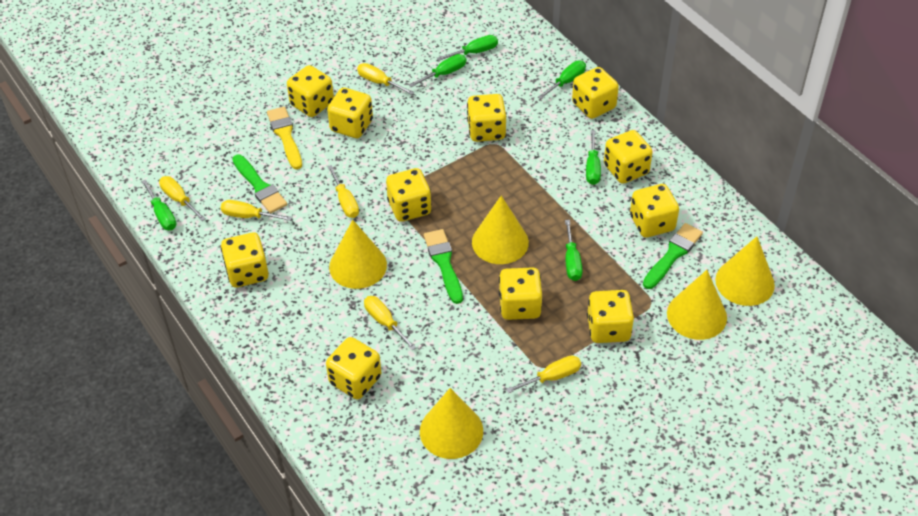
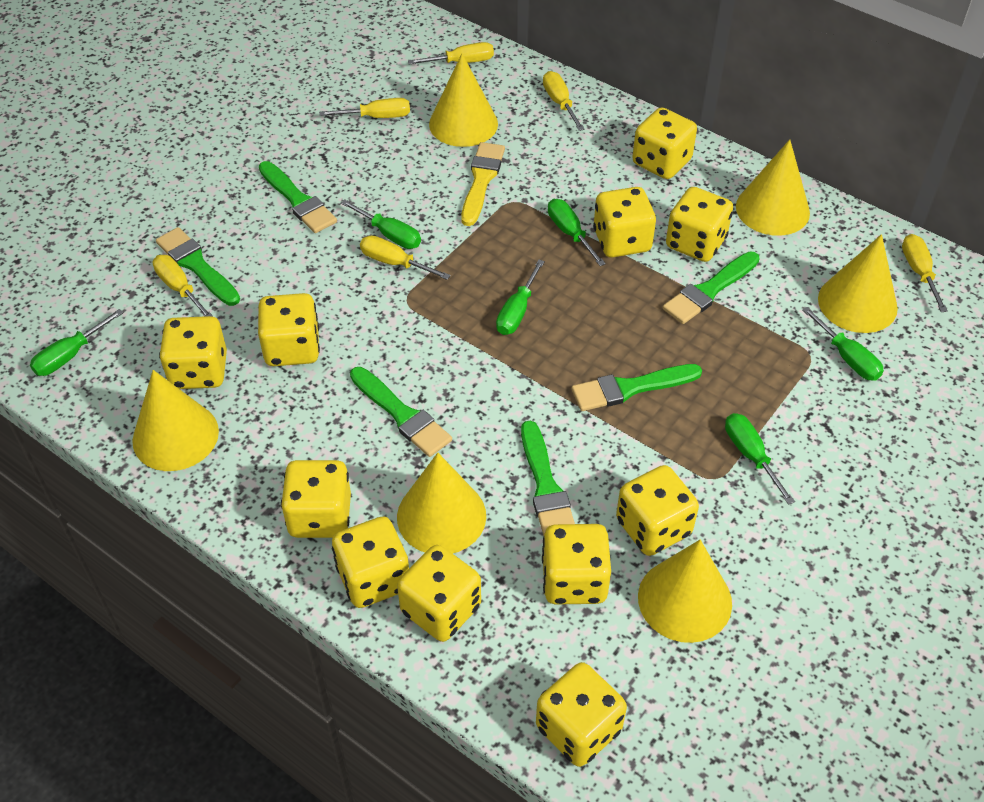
green brush: [232,155,287,214] [424,229,463,304] [643,223,703,289] = 3 -> [156,227,240,306] [259,161,337,233] [350,367,452,457] [521,420,575,536] [571,364,702,411] [663,251,760,324] = 6
yellow cone: [329,220,387,289] [420,388,483,459] [472,196,529,264] [667,270,727,340] [715,236,775,306] = 5 -> [132,370,219,471] [397,453,486,553] [429,54,498,147] [638,540,732,643] [736,139,810,236] [818,234,898,333] = 6

